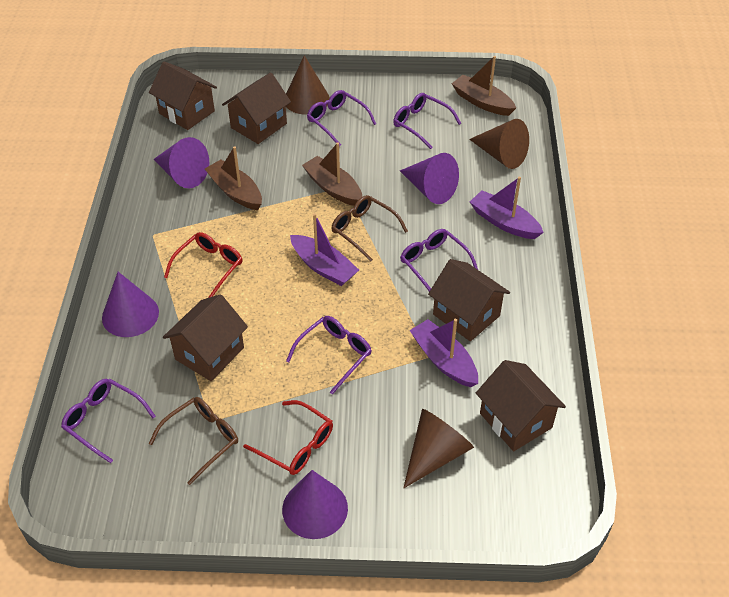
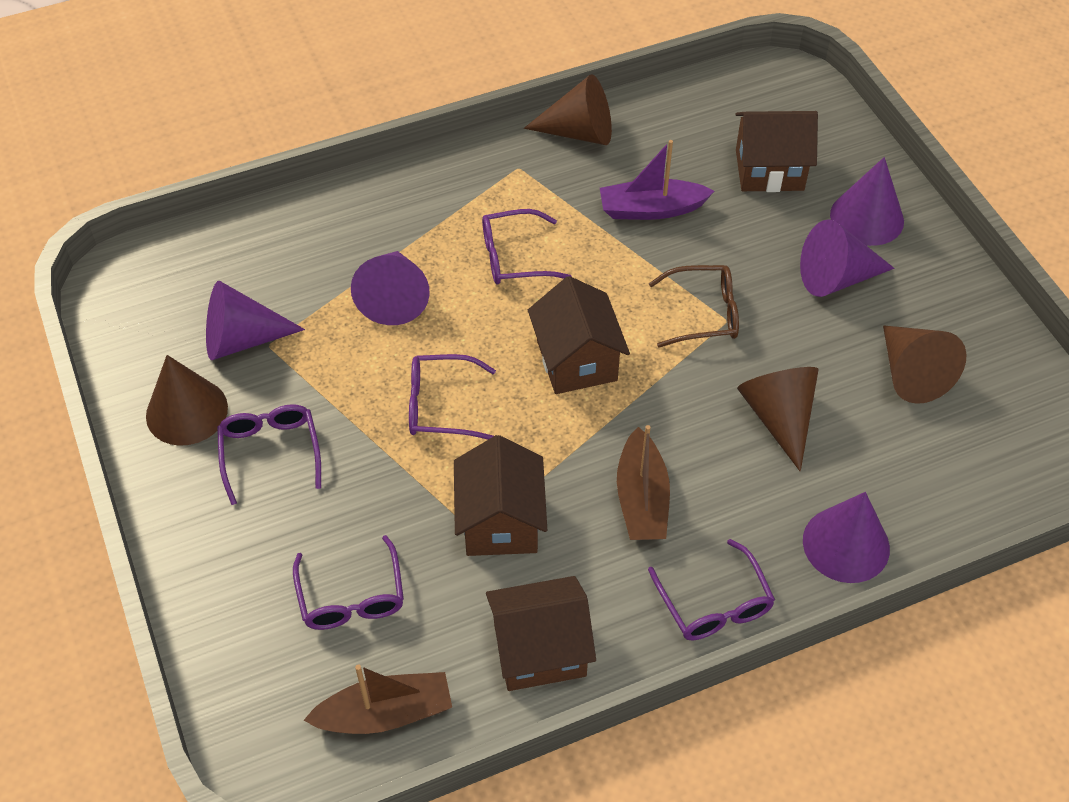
brown boat: [205,146,262,210] [302,142,362,206] [452,56,516,116] = 3 -> [303,664,452,734] [617,425,670,540] = 2
brown cone: [286,55,330,115] [403,409,474,488] [469,119,529,169] = 3 -> [146,355,228,446] [524,74,612,145] [737,367,819,471] [883,325,966,404] = 4
brown glasses: [148,397,238,485] [332,195,408,262] = 2 -> [649,265,739,348] = 1
brown house: [149,61,217,130] [163,294,248,381] [222,73,291,144] [428,259,510,341] [476,360,566,451] = 5 -> [454,435,547,556] [486,576,596,691] [528,276,630,394] [736,111,818,192] = 4
purple boat: [290,213,359,286] [409,319,478,387] [470,177,544,239] = 3 -> [600,140,714,220] = 1
purple cone: [102,272,159,337] [154,137,209,188] [282,470,348,539] [400,153,459,204] = 4 -> [206,281,305,360] [351,251,430,325] [800,220,894,297] [803,492,890,583] [830,157,904,246] = 5
red glasses: [164,232,242,298] [243,400,333,475] = 2 -> none = 0

